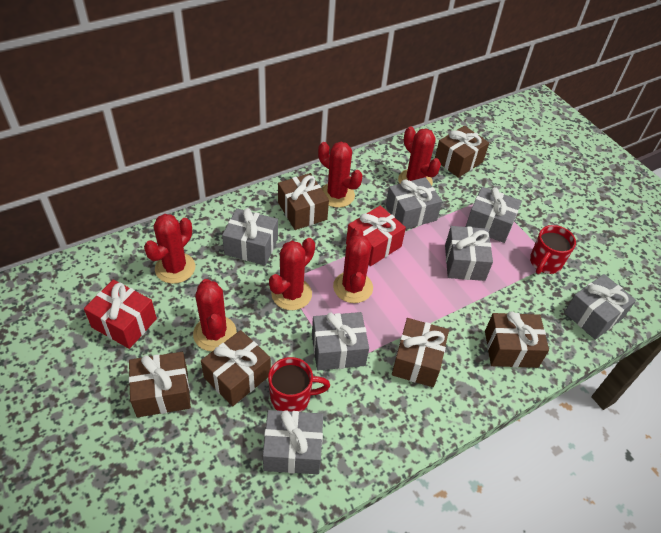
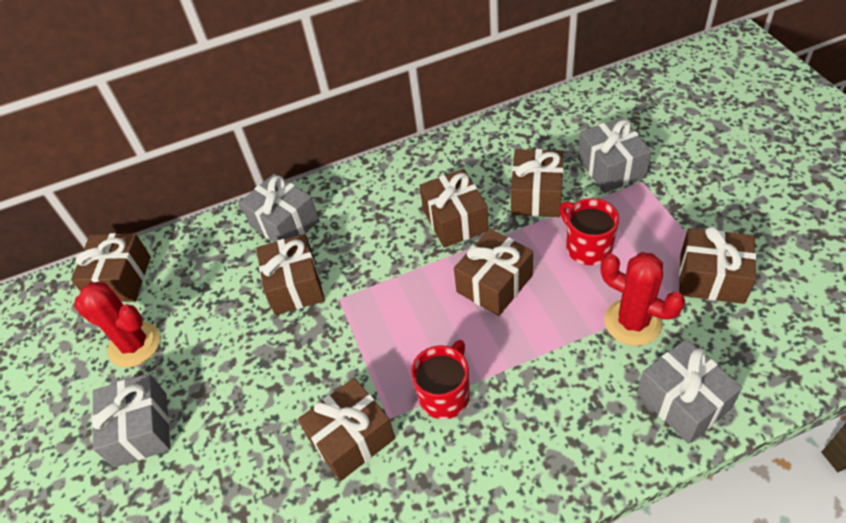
brown gift: [129,352,191,417] [201,330,271,406] [278,173,329,230] [392,318,449,387] [435,126,489,178] [485,311,549,368] = 6 -> [71,233,151,302] [256,234,325,315] [298,378,395,481] [419,169,488,248] [454,228,533,316] [511,149,564,217] [679,226,756,304] = 7
grey gift: [222,208,278,265] [263,410,323,474] [312,312,369,370] [386,177,442,229] [445,226,493,281] [466,187,522,243] [564,274,636,340] = 7 -> [92,373,171,467] [239,174,319,242] [578,117,652,193] [637,339,742,444] = 4
red cactus: [144,214,195,284] [193,279,237,351] [269,238,315,310] [318,142,363,208] [333,227,373,303] [398,127,441,185] = 6 -> [74,282,160,368] [601,252,685,346] = 2
red gift: [84,279,157,349] [346,206,406,266] = 2 -> none = 0

